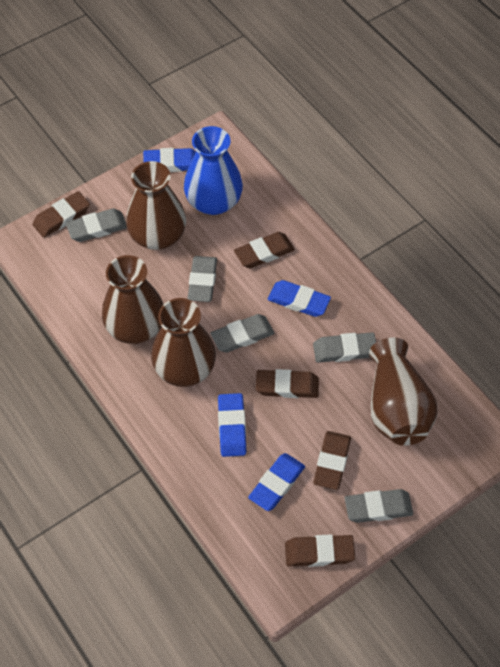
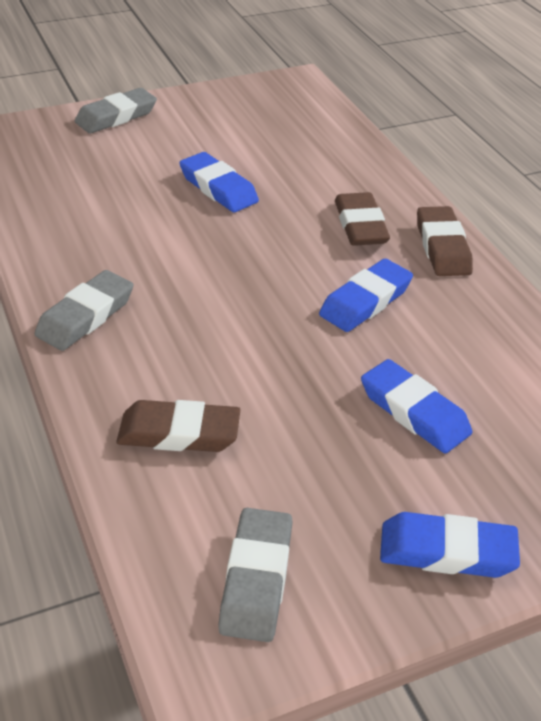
blue vase: [184,126,243,215] = 1 -> none = 0
brown eraser: [32,191,90,238] [234,232,295,268] [256,369,319,398] [285,535,355,567] [313,431,351,490] = 5 -> [116,400,240,452] [335,192,390,246] [417,206,473,276] = 3
brown vase: [102,255,164,344] [126,161,186,250] [151,298,216,387] [369,337,438,446] = 4 -> none = 0
grey eraser: [66,208,127,242] [187,256,217,302] [210,314,274,353] [313,332,376,363] [345,489,413,523] = 5 -> [34,270,133,351] [75,88,157,133] [218,508,293,642] = 3

